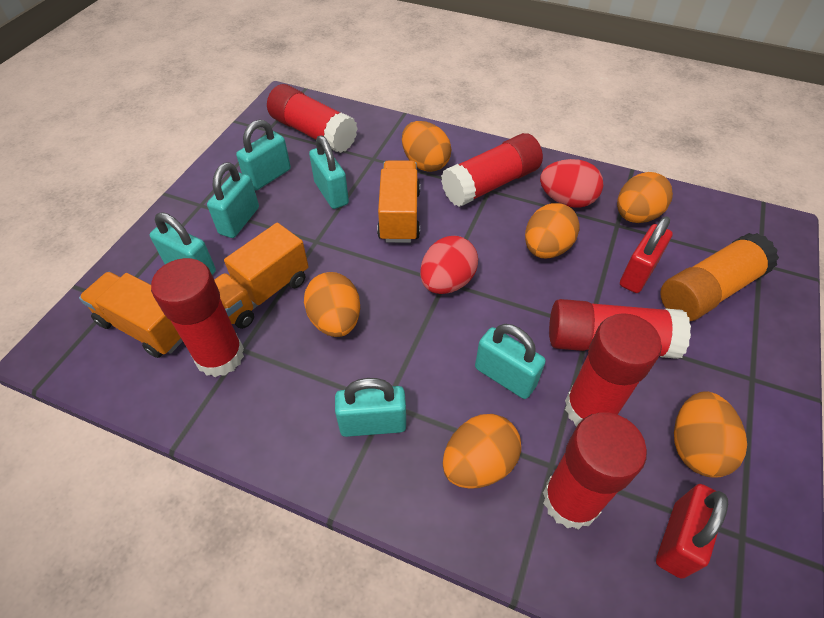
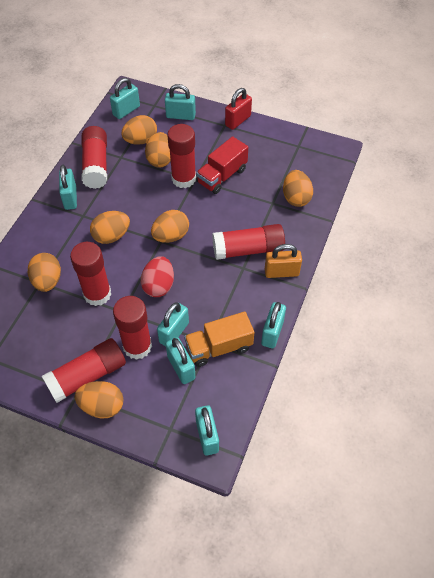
orange egg: [304,272,360,337] [402,121,451,172] [443,414,521,489] [525,203,579,259] [617,172,673,223] [674,391,747,478] = 6 -> [28,253,61,292] [75,381,124,419] [90,211,130,244] [121,115,157,145] [145,132,171,168] [151,210,189,243] [283,170,313,207] = 7
orange glue stick: [660,233,779,321] = 1 -> none = 0
orange padlock: none = 0 -> [265,244,302,278] = 1
orange truck: [79,272,183,358] [214,223,309,329] [377,160,420,243] = 3 -> [184,312,255,367] = 1
red egg: [420,236,478,294] [540,159,603,208] = 2 -> [141,256,174,297] = 1
red padlock: [620,216,673,293] [656,484,728,579] = 2 -> [225,88,252,130] = 1
red truck: none = 0 -> [196,136,248,194] = 1
turquoise padlock: [150,212,216,275] [207,162,259,238] [236,120,291,191] [309,135,349,209] [335,378,406,437] [475,324,546,399] = 6 -> [59,165,77,210] [110,78,140,119] [157,303,189,346] [165,84,196,120] [166,337,195,384] [195,405,219,456] [261,302,286,349] = 7

